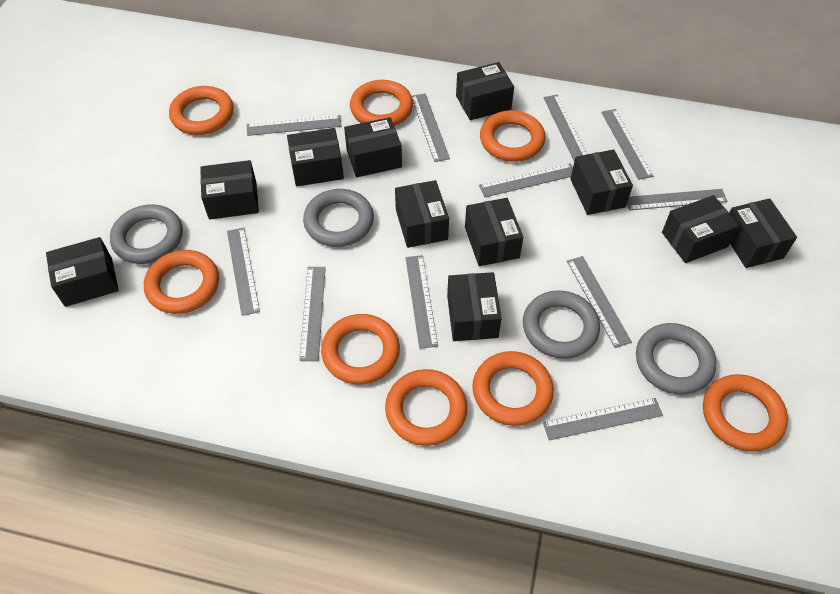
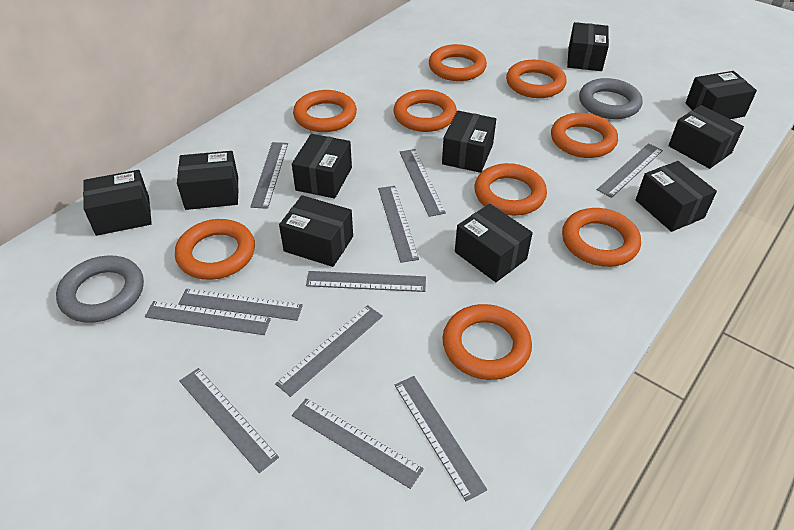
black box: [46,237,119,307] [200,160,259,220] [287,128,344,186] [344,117,402,177] [395,180,449,248] [447,272,502,341] [456,62,514,120] [465,198,523,266] [570,149,633,215] [662,195,739,263] [729,198,797,268] = 11 -> [83,170,152,236] [177,151,238,210] [279,195,353,267] [292,134,352,199] [442,111,496,173] [455,204,533,282] [567,22,609,71] [636,161,717,232] [668,105,744,169] [686,71,757,119] = 10
grey ring: [110,204,183,264] [303,189,374,247] [523,290,600,359] [636,323,716,395] = 4 -> [56,256,144,323] [579,78,643,119] = 2
orange ring: [144,250,219,314] [169,86,234,135] [321,314,400,384] [350,80,413,126] [385,369,467,446] [472,351,554,426] [480,110,545,162] [703,374,788,451] = 8 -> [175,219,255,280] [293,90,357,132] [394,90,457,132] [429,44,487,81] [442,304,532,380] [475,163,547,216] [506,60,567,98] [551,113,618,158] [562,208,641,267] = 9

